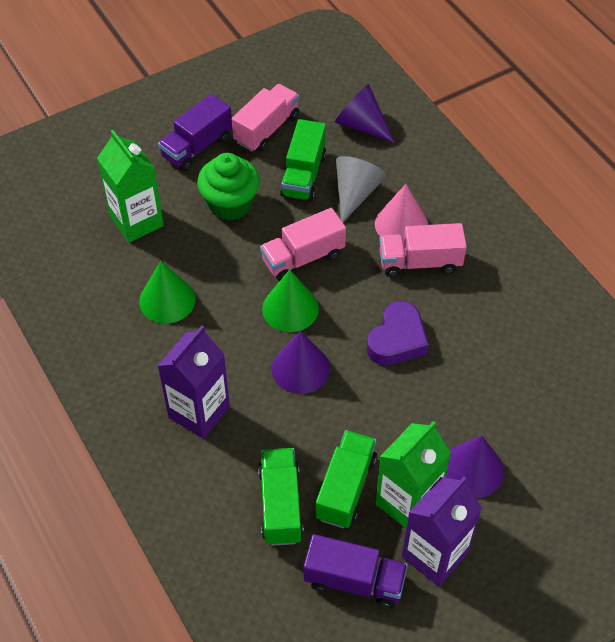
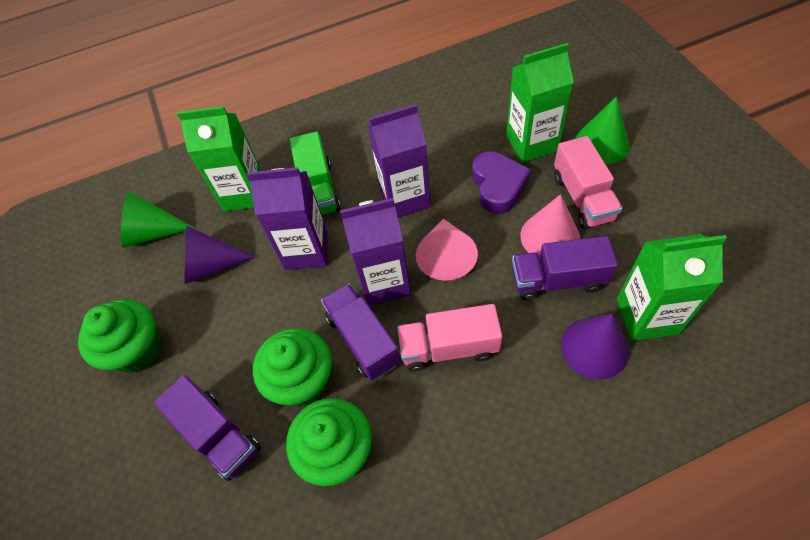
green carton: [97,130,164,243] [375,421,451,528] = 2 -> [177,106,261,211] [506,43,574,163] [617,234,727,341] = 3
green cupcake: [197,153,260,221] = 1 -> [78,299,162,373] [253,328,332,406] [286,398,372,486] = 3
green truck: [258,448,304,546] [280,119,326,201] [316,430,377,528] = 3 -> [290,131,341,215] = 1
grey cone: [336,156,386,222] = 1 -> none = 0
pink cone: [375,184,428,242] = 1 -> [416,219,478,281] [520,195,580,257] = 2
pink truck: [232,84,299,151] [260,208,346,281] [379,223,467,277] = 3 -> [397,304,502,371] [554,136,622,229] = 2
purple carton: [158,326,230,439] [402,476,482,587] = 2 -> [247,167,328,270] [340,198,411,306] [368,104,431,218] = 3
purple cone: [272,331,330,394] [335,84,395,143] [445,436,504,498] = 3 -> [185,225,256,284] [561,314,629,379] = 2
purple truck: [158,94,232,171] [304,534,408,608] = 2 -> [154,375,261,481] [321,283,401,381] [512,236,618,300] = 3

